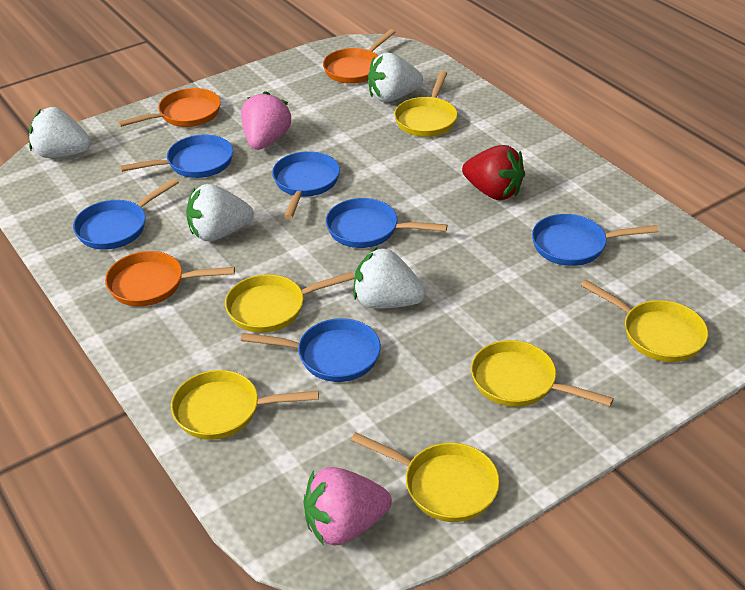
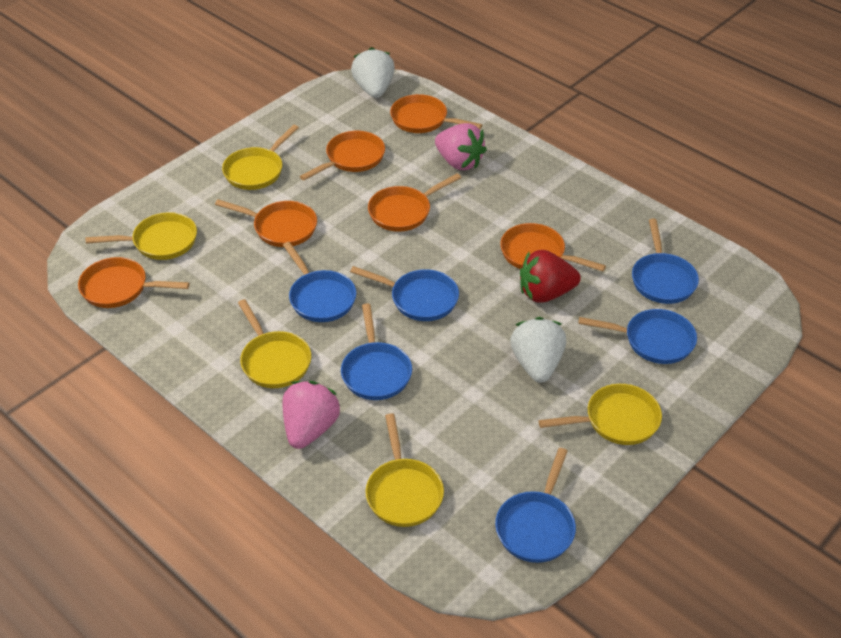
orange pan: [105,251,235,307] [118,88,221,127] [323,29,395,84] = 3 -> [78,257,190,308] [215,199,317,247] [300,131,385,180] [368,173,461,232] [390,94,482,133] [500,223,606,271] = 6
white strawberry: [29,107,91,158] [186,184,254,241] [354,248,425,309] [368,53,423,102] = 4 -> [351,47,395,98] [510,317,566,383] = 2
yellow pan: [171,370,319,440] [225,272,355,333] [351,432,500,522] [394,71,458,137] [471,340,614,407] [581,280,708,362] = 6 -> [86,212,197,260] [222,124,299,190] [238,299,311,388] [365,413,444,527] [538,384,662,445] = 5

